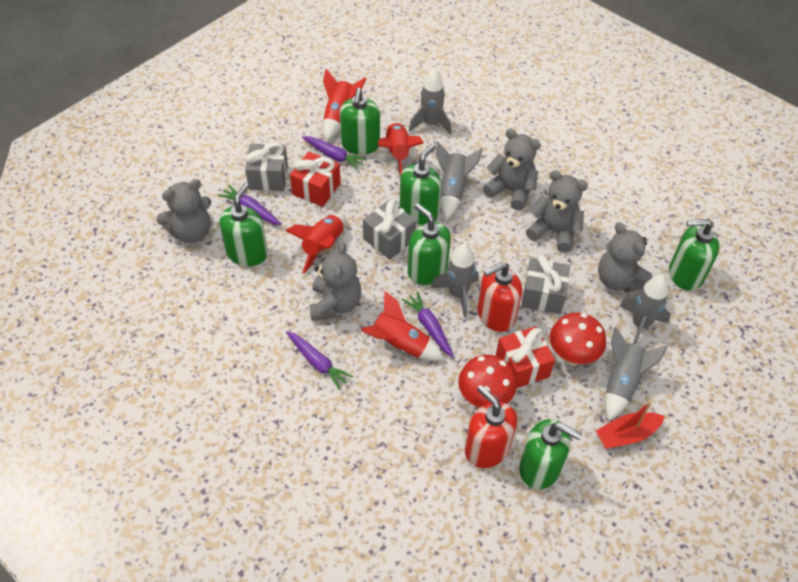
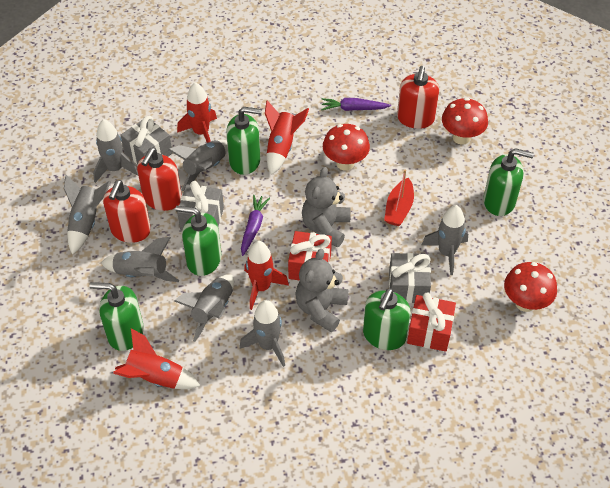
green soap dispenser: [219,183,268,266] [340,88,380,155] [399,144,441,225] [408,203,451,285] [519,419,582,489] [669,219,720,291] = 6 -> [89,282,144,351] [175,206,221,276] [226,107,262,175] [363,288,411,350] [483,148,534,216] = 5
grey rocket: [409,69,452,135] [431,244,479,318] [436,142,483,220] [605,327,668,421] [619,275,671,344] = 5 -> [64,175,110,255] [93,119,138,183] [101,237,179,282] [169,140,228,191] [174,274,234,342] [240,300,285,367] [422,205,468,275] = 7
grey teddy bear: [157,179,211,243] [309,242,361,321] [483,128,541,210] [526,170,588,253] [598,222,653,292] = 5 -> [296,249,349,332] [302,167,351,247] = 2
purple carrot: [218,185,282,225] [286,331,353,390] [302,136,367,170] [402,291,454,358] = 4 -> [241,195,270,256] [322,98,391,111] = 2
red mushroom: [458,355,517,408] [550,313,606,365] = 2 -> [323,124,370,170] [442,98,488,145] [504,262,557,312] = 3
red soap dispenser: [465,385,517,468] [477,262,522,332] = 2 -> [103,180,151,243] [137,148,182,211] [397,66,439,129] = 3

